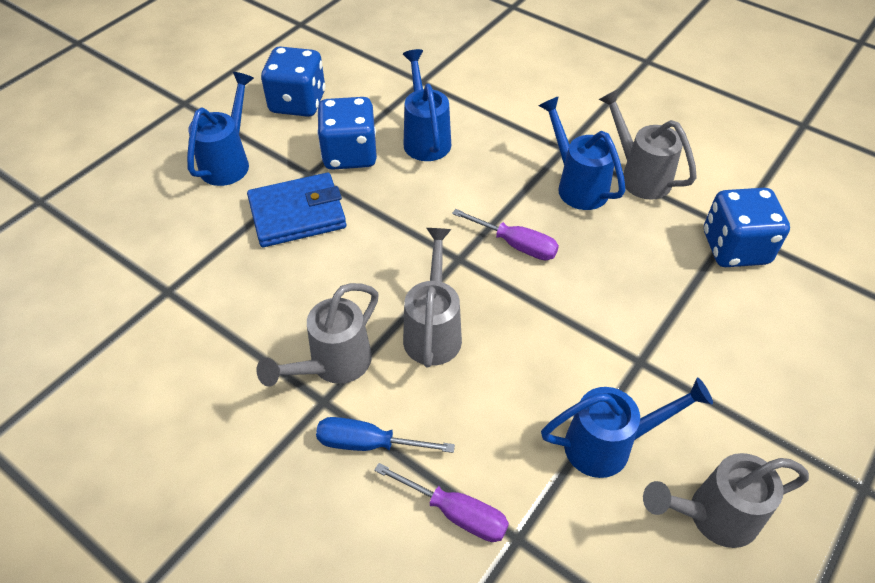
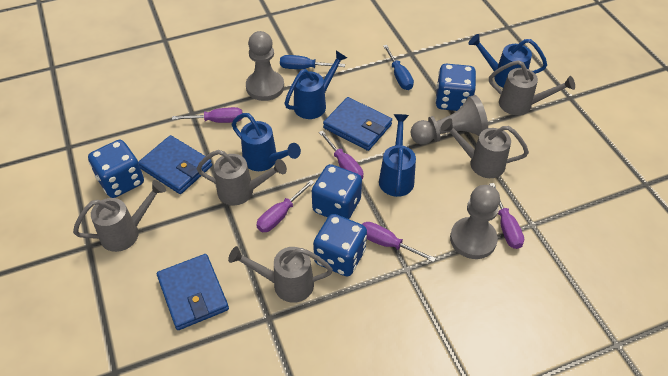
blue dice: [261,47,325,117] [317,97,377,170] [704,188,790,267] = 3 -> [88,140,144,198] [312,164,362,219] [313,214,367,276] [435,64,476,111] = 4
blue screwdriver: [316,417,455,453] = 1 -> [280,55,345,69] [383,45,414,90] = 2
blue wallet: [247,173,346,247] = 1 -> [138,135,212,194] [157,254,229,330] [323,97,392,151] = 3
grey pawn: none = 0 -> [246,31,284,101] [410,95,488,145] [450,185,500,259] = 3
grey watering can: [256,283,379,387] [403,228,462,368] [598,89,697,200] [643,453,809,548] = 4 -> [73,180,166,252] [197,150,287,205] [228,246,333,303] [440,118,529,178] [489,60,575,115] = 5
purple screwdriver: [374,463,509,542] [452,209,559,260] = 2 -> [172,107,243,123] [256,180,315,232] [319,130,363,179] [362,222,436,262] [489,183,524,249] = 5

